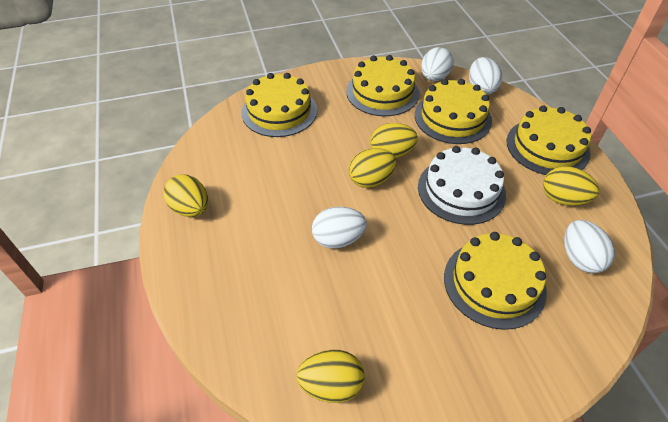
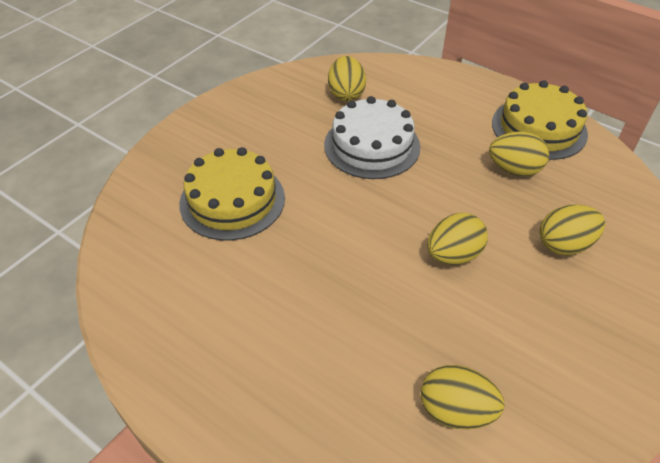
white egg: [312,207,367,248] [421,47,454,81] [469,57,502,95] [564,220,615,273] = 4 -> none = 0
yellow cake: [242,73,317,137] [346,55,419,116] [415,79,492,144] [444,232,547,330] [507,106,591,175] = 5 -> [179,147,285,241] [492,80,588,160] = 2

